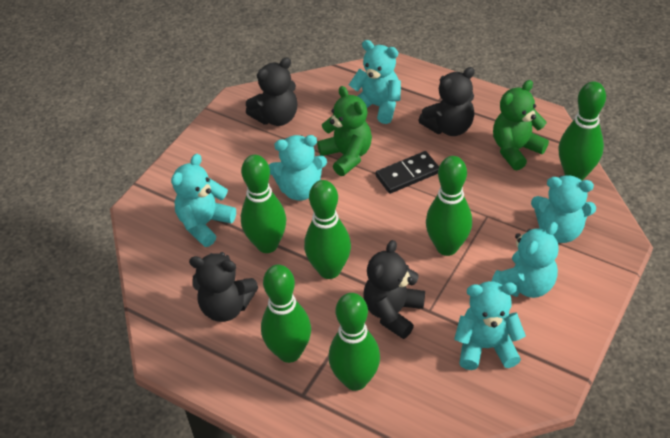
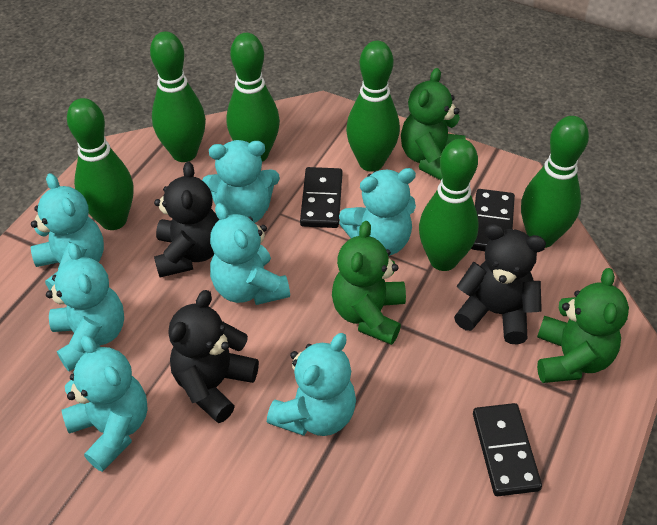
black domino: [375,151,439,194] = 1 -> [300,167,343,228] [471,189,515,251] [473,403,542,496] = 3
black teddy bear: [189,252,258,322] [246,57,297,126] [364,240,425,339] [418,67,475,136] = 4 -> [154,162,219,277] [169,290,259,423] [454,224,546,345] = 3
green teddy bear: [317,86,372,176] [493,80,549,170] = 2 -> [332,221,406,345] [401,68,465,180] [537,268,629,383] = 3
turquoise teddy bear: [171,154,236,247] [269,135,327,201] [349,40,401,124] [454,281,526,370] [492,222,559,298] [531,175,596,243] = 6 -> [31,173,104,290] [46,243,124,372] [62,335,148,472] [202,140,280,223] [210,203,290,305] [267,333,356,436] [339,168,416,256] = 7

